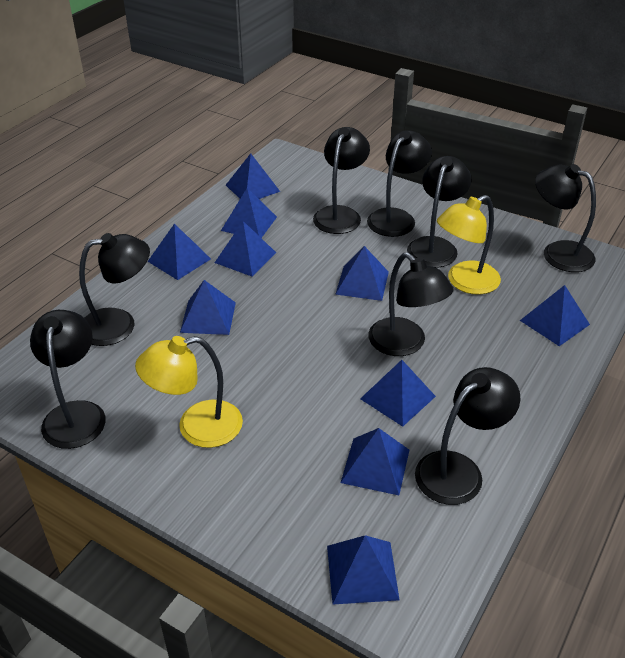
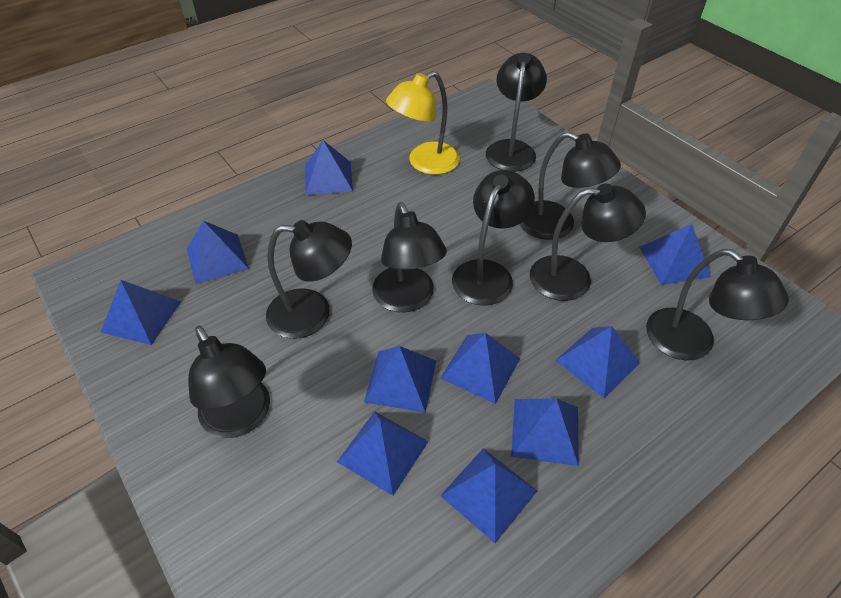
yellow lamp: [135,336,243,448] [437,195,501,295] = 2 -> [386,71,460,175] = 1

